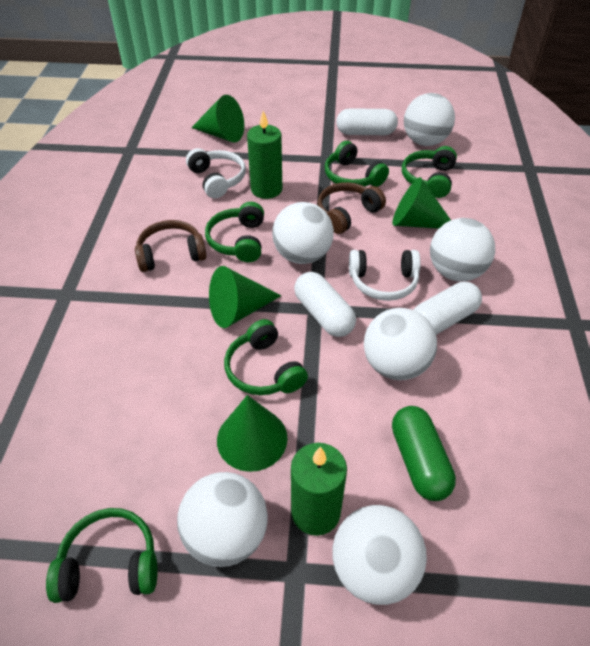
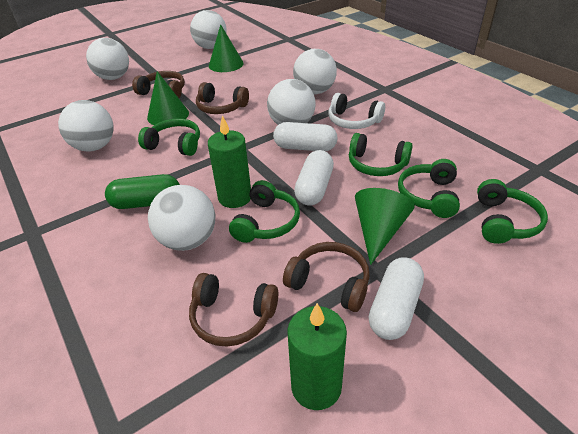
brown headphones: [135,220,207,272] [317,182,386,234] = 2 -> [132,71,185,98] [189,273,278,347] [196,82,249,114] [283,242,370,312] = 4
green cone: [191,95,244,142] [209,266,282,328] [217,395,288,472] [392,177,451,229] = 4 -> [147,71,189,125] [209,24,244,72] [355,188,415,265] = 3
white headphones: [186,148,246,198] [349,250,420,301] = 2 -> [328,93,385,129] = 1

